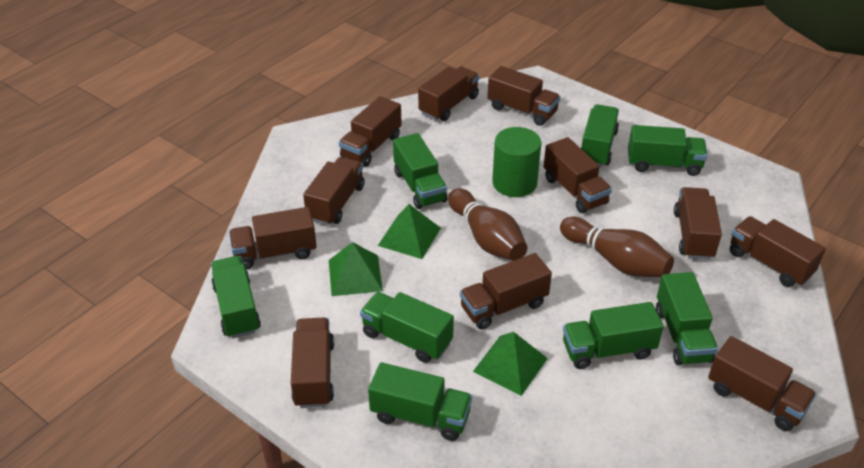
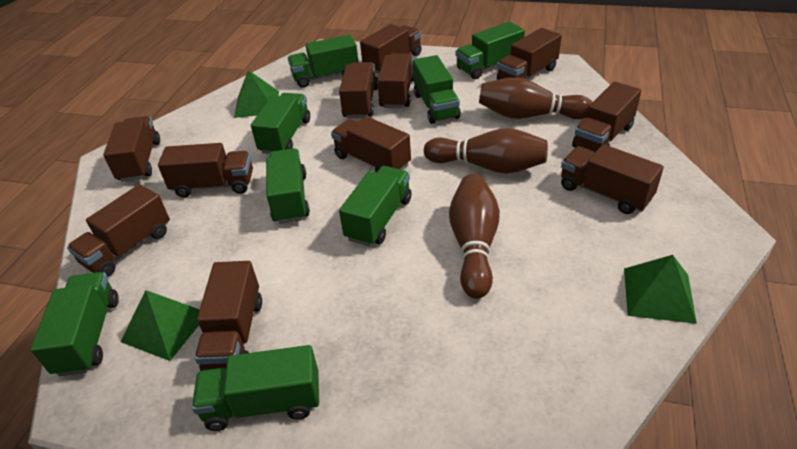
brown bowling pin: [448,188,527,261] [560,216,674,277] = 2 -> [424,128,548,174] [449,174,500,299] [479,77,592,119] = 3
green cylinder: [492,127,542,197] = 1 -> none = 0

